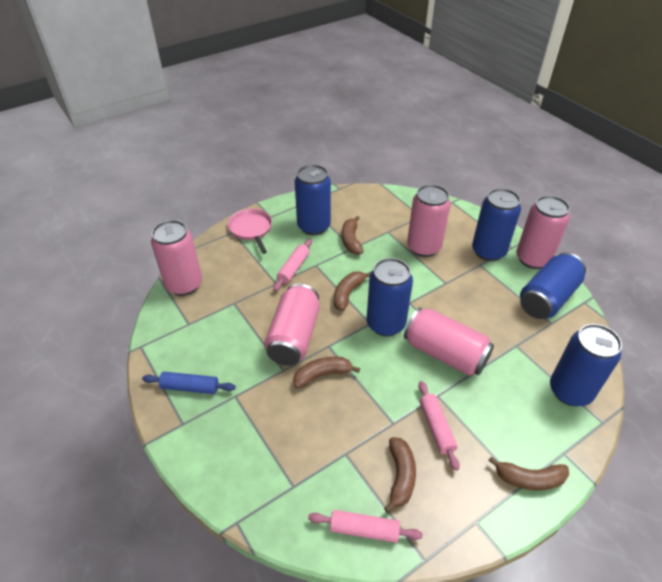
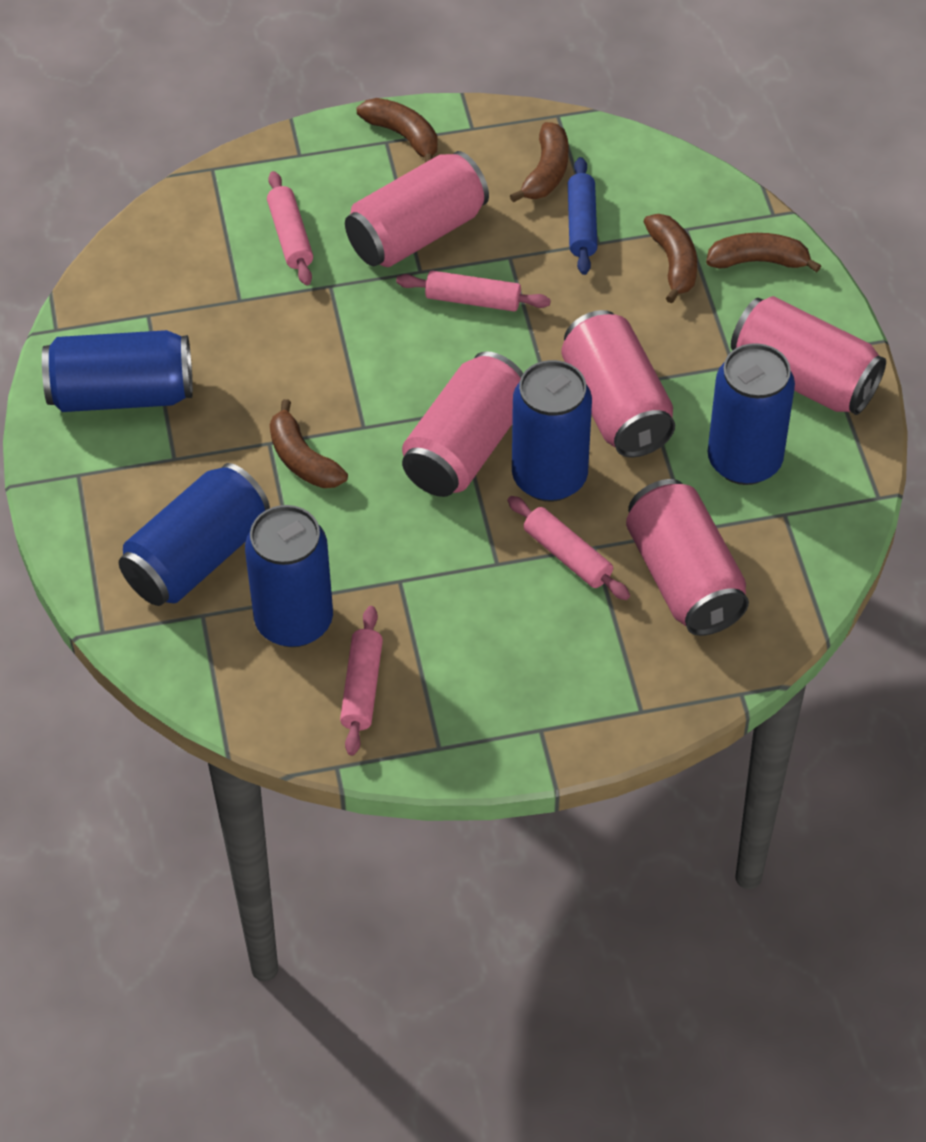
pink pan: [228,209,272,254] = 1 -> none = 0
pink rolling pin: [273,239,312,291] [308,510,423,543] [418,381,459,471] = 3 -> [267,171,313,285] [340,606,383,756] [396,271,551,312] [508,496,630,600] = 4

